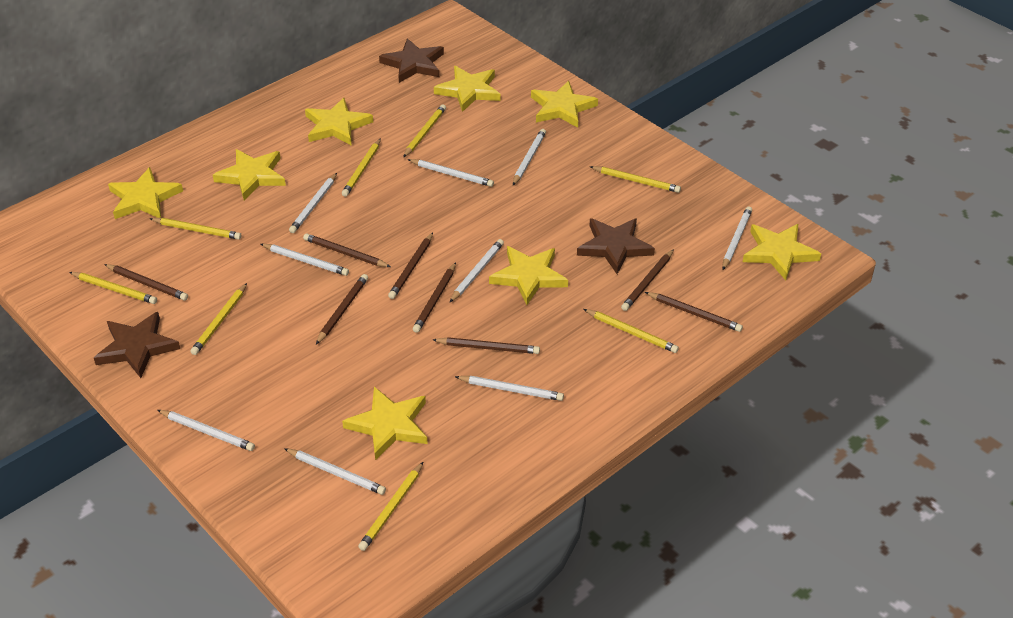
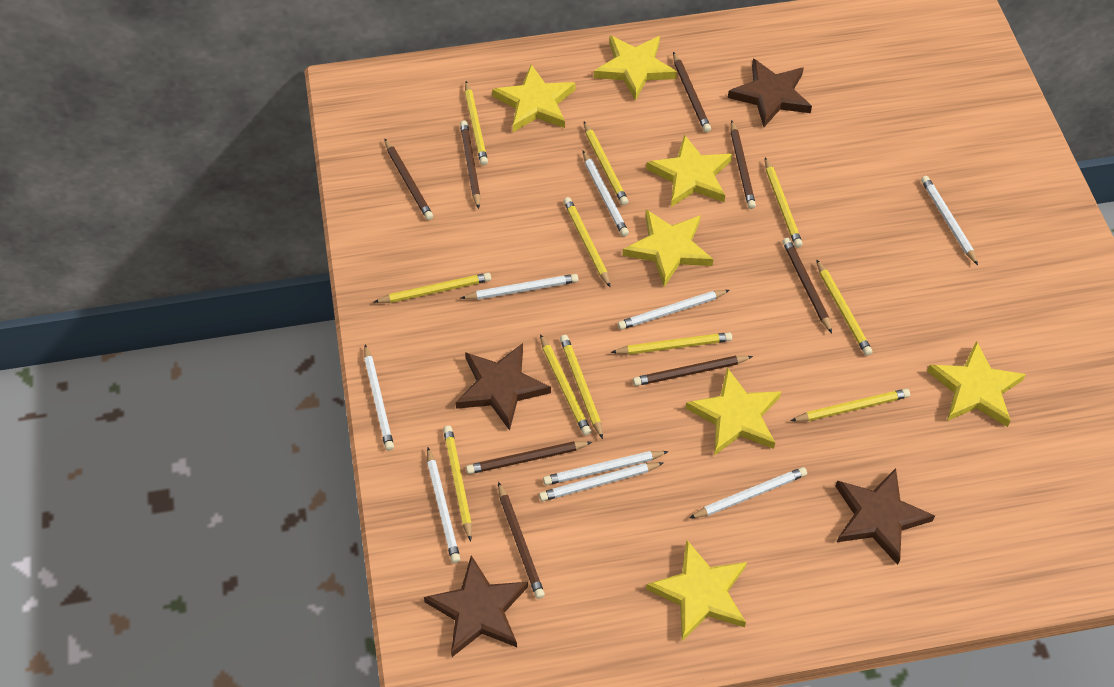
brown star: [94,312,180,378] [379,39,444,83] [577,218,655,274] = 3 -> [424,555,528,657] [455,343,551,431] [728,58,812,127] [835,468,935,565] = 4
yellow pencil: [69,272,157,304] [150,218,242,240] [190,283,247,355] [342,138,381,197] [358,462,423,551] [403,104,446,158] [584,309,679,353] [590,166,681,193] = 8 -> [374,273,491,303] [443,426,472,541] [465,81,488,165] [540,334,591,435] [560,335,603,439] [563,197,610,287] [584,122,628,205] [611,332,732,355] [765,157,803,248] [790,389,910,421] [816,259,872,356] = 11
yellow star: [108,167,183,219] [213,149,286,200] [305,98,373,146] [342,387,428,460] [434,66,500,112] [489,246,568,305] [531,81,598,128] [743,224,821,280] = 8 -> [492,64,576,132] [594,35,677,101] [623,210,713,287] [646,134,732,207] [646,540,747,641] [685,367,781,456] [927,341,1026,427] = 7

